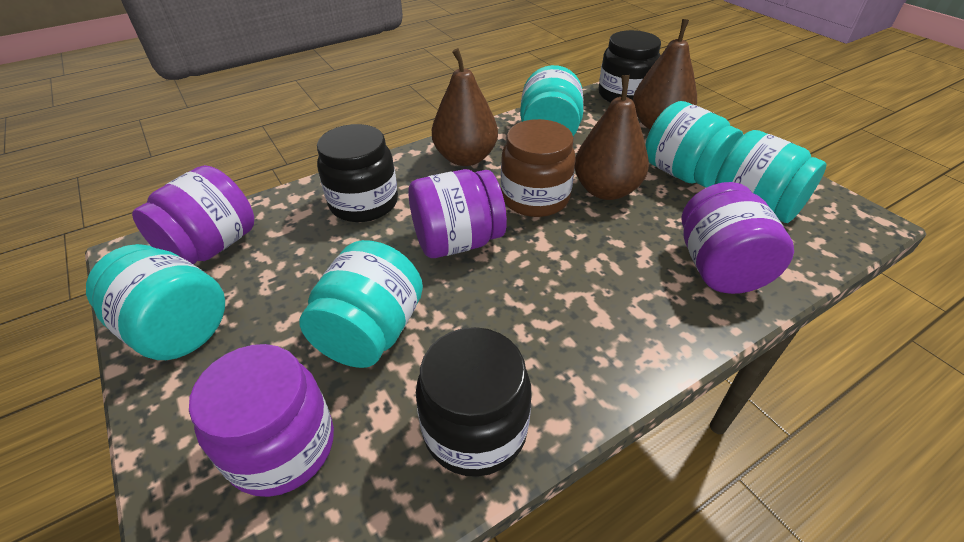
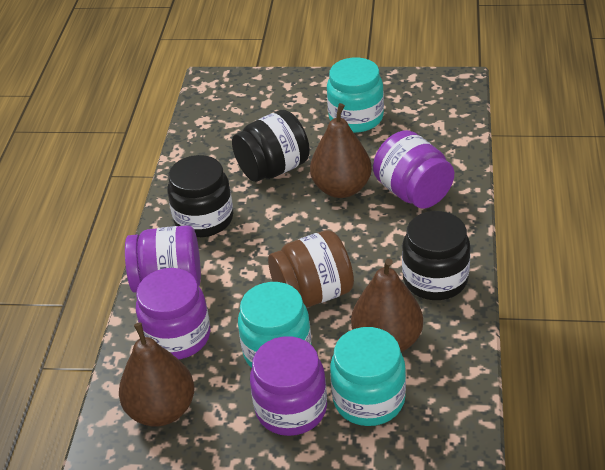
turquoise jar: [86,244,225,360] [300,240,423,368] [520,65,584,136] [645,101,743,188] [715,130,827,223] = 5 -> [238,282,311,368] [327,57,384,133] [330,327,406,426] = 3

